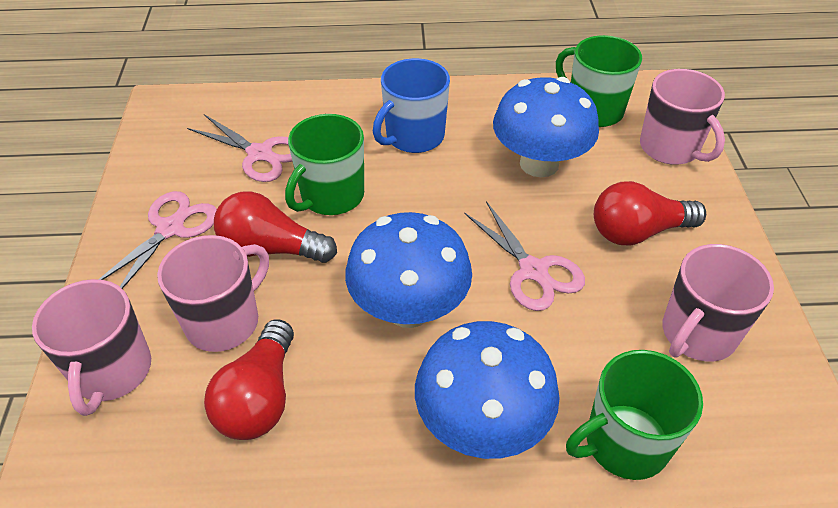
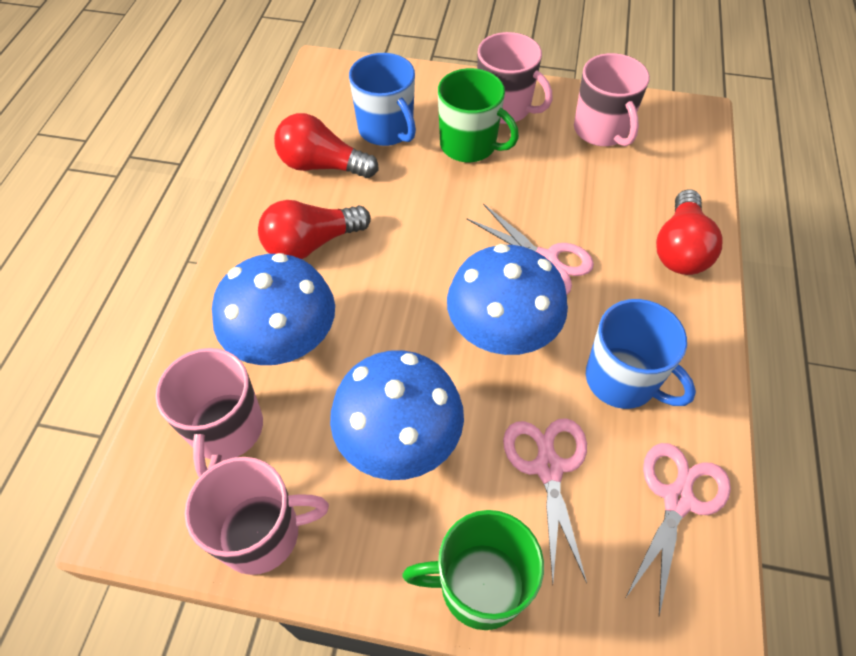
blue mug: [373,58,450,153] = 1 -> [349,53,416,146] [586,299,696,409] = 2
green mug: [285,114,364,215] [556,35,642,127] [566,350,703,480] = 3 -> [403,510,544,630] [438,68,519,162] = 2

